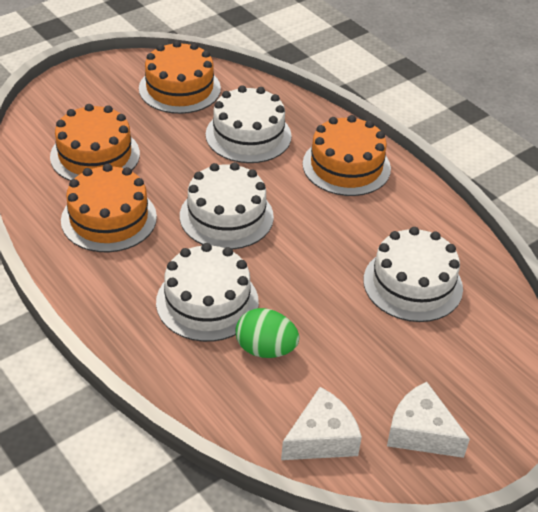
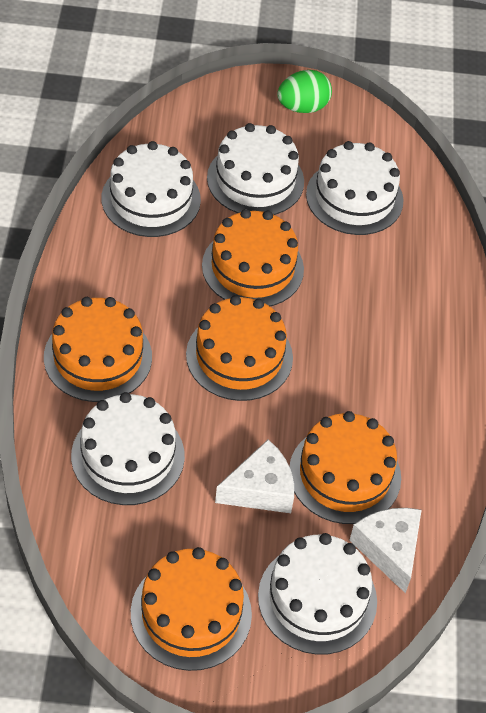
orange cake: [50,104,140,181] [61,164,157,252] [139,41,221,114] [303,115,391,196] = 4 -> [44,297,152,402] [131,547,252,671] [186,295,293,401] [202,209,304,306] [289,411,401,524] = 5
white cake: [156,243,259,342] [180,162,274,250] [206,85,292,163] [364,227,463,322] = 4 -> [71,392,185,505] [101,141,201,237] [207,123,304,215] [258,533,377,655] [306,141,404,235] = 5

